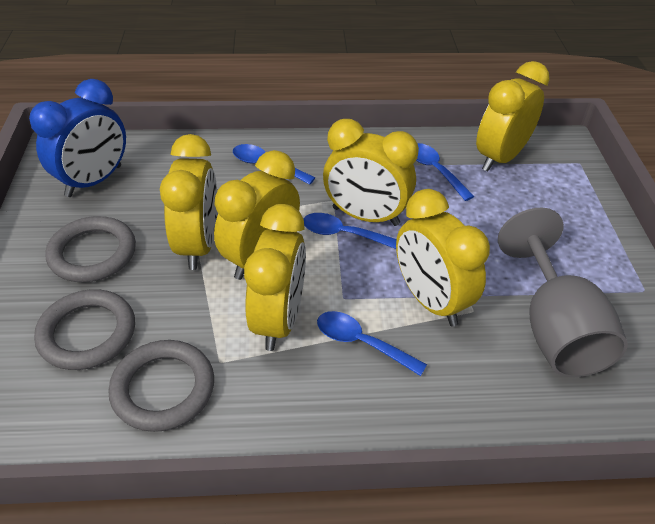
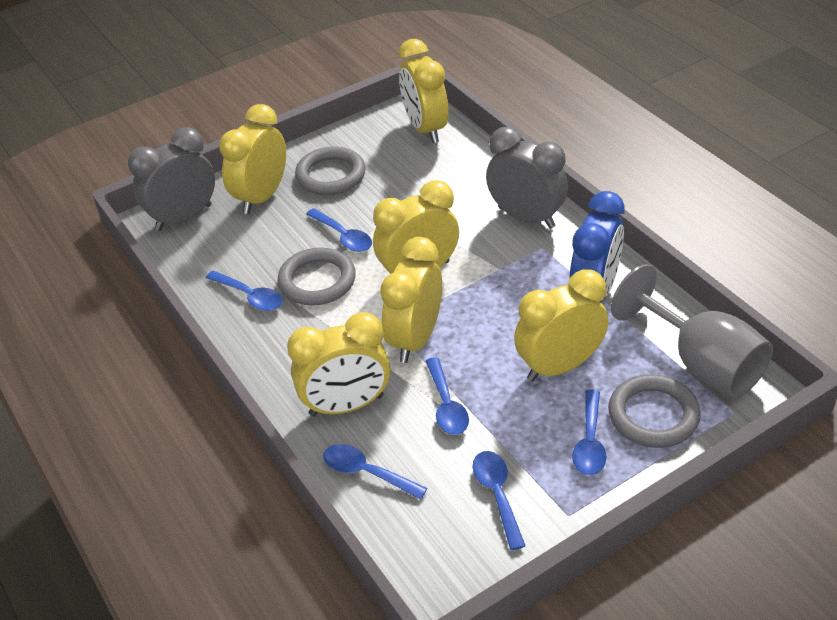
blue spoon: [233,144,315,185] [303,213,396,249] [317,311,427,376] [416,143,475,201] = 4 -> [206,271,283,311] [306,208,372,252] [323,444,428,500] [426,357,469,435] [473,451,526,550] [572,390,607,475] = 6
grey clock: none = 0 -> [128,127,215,231] [486,127,568,229] = 2

